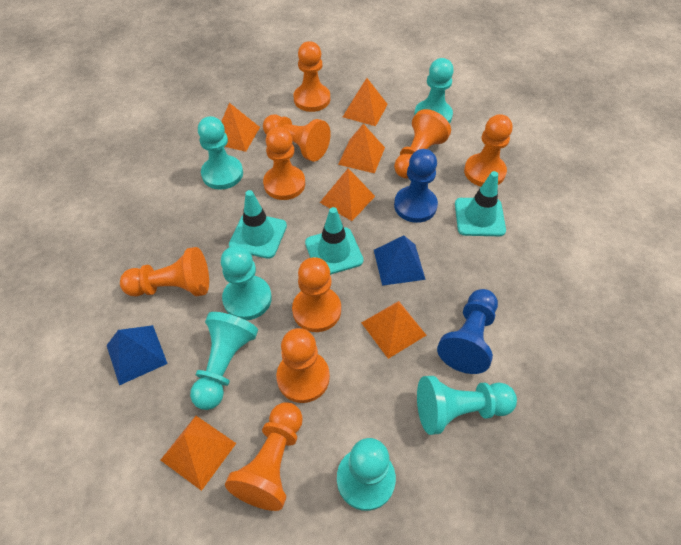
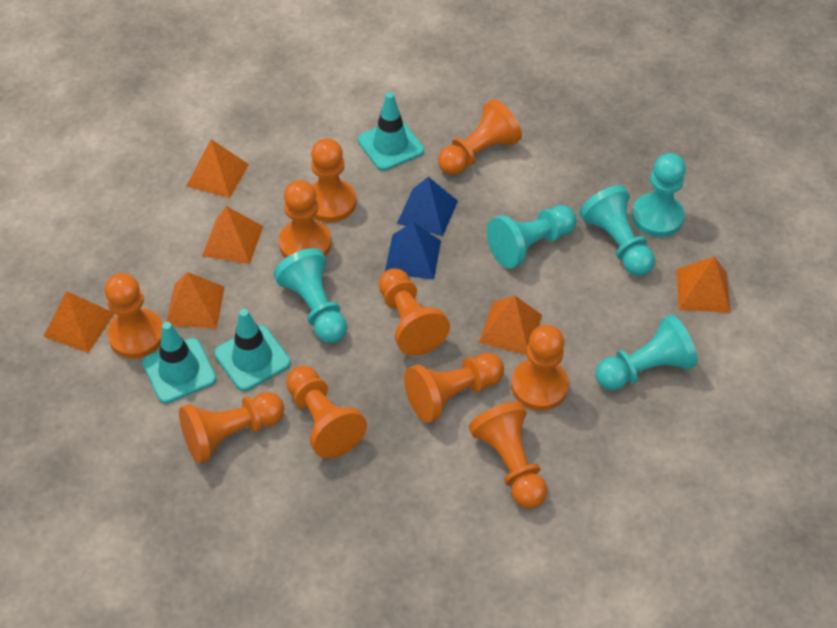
blue pawn: [394,149,438,223] [437,289,498,374] = 2 -> none = 0
orange pawn: [120,247,209,297] [225,402,303,511] [263,115,331,161] [263,127,305,200] [276,328,330,403] [292,257,341,332] [294,41,330,112] [394,109,451,178] [464,114,512,186] = 9 -> [105,273,163,359] [179,392,284,464] [279,180,331,258] [286,366,367,458] [311,138,356,222] [379,268,450,356] [404,353,504,423] [438,99,522,175] [469,401,547,508] [511,325,569,411] = 10
turquoise pawn: [190,312,258,410] [198,116,243,190] [221,246,272,320] [337,438,396,511] [414,58,454,124] [417,376,517,435] = 6 -> [274,248,347,343] [487,205,577,269] [580,185,655,276] [596,315,698,391] [632,153,686,237] = 5

